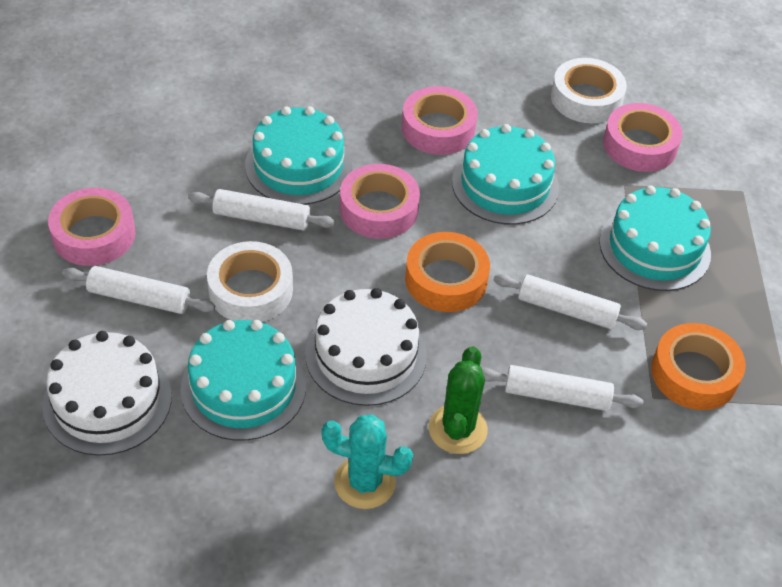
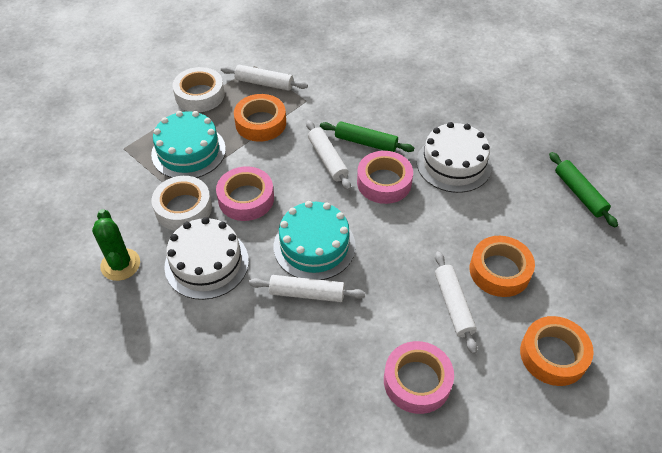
green rolling pin: none = 0 -> [320,121,414,152] [549,152,618,227] = 2
orange tape: [405,232,490,312] [651,323,746,410] = 2 -> [234,94,286,142] [470,236,535,297] [520,316,594,386] = 3
pink tape: [48,188,135,266] [340,164,420,239] [402,86,478,155] [603,103,683,172] = 4 -> [216,166,274,221] [357,151,413,204] [384,341,454,414] = 3
turquoise cactus: [322,415,413,509] = 1 -> none = 0
turquoise cake: [180,320,306,441] [245,106,352,205] [452,124,559,225] [599,186,711,291] = 4 -> [151,111,226,178] [274,201,356,280] = 2

